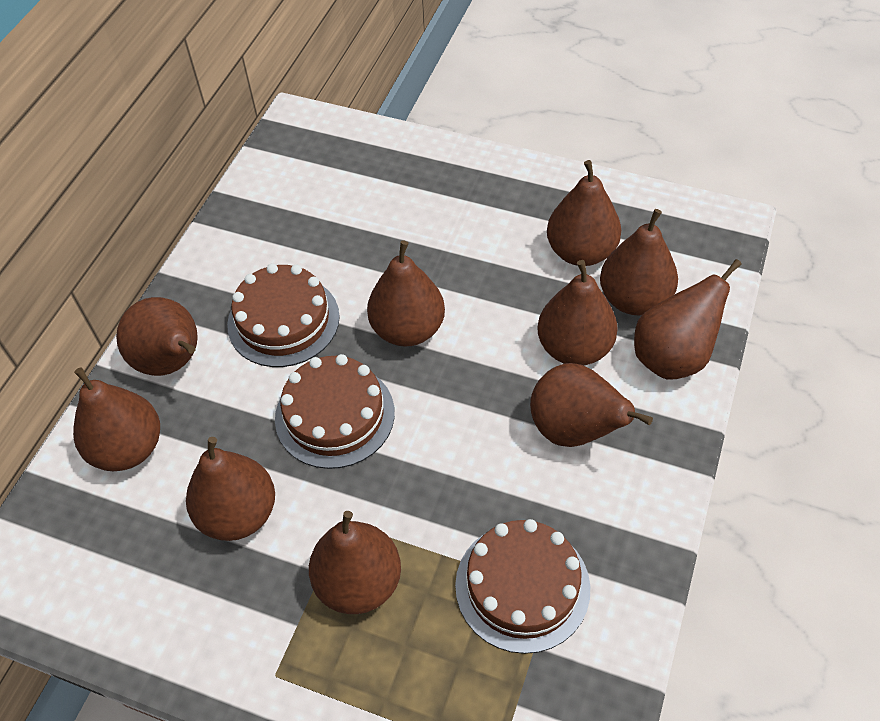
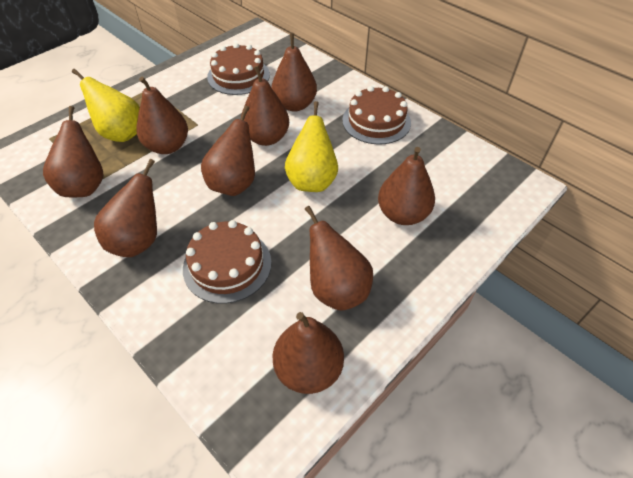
brown pear: [73,367,160,471] [116,297,198,376] [186,437,275,541] [309,511,401,614] [367,240,445,347] [530,363,653,447] [537,260,618,365] [547,160,621,266] [600,209,678,316] [634,259,742,380] = 10 -> [43,106,104,197] [94,159,157,257] [136,77,188,154] [201,106,255,196] [240,66,289,146] [271,33,317,112] [273,312,344,394] [305,206,373,311] [378,147,435,225] = 9
yellow pear: none = 0 -> [72,69,140,142] [285,101,338,192] = 2

